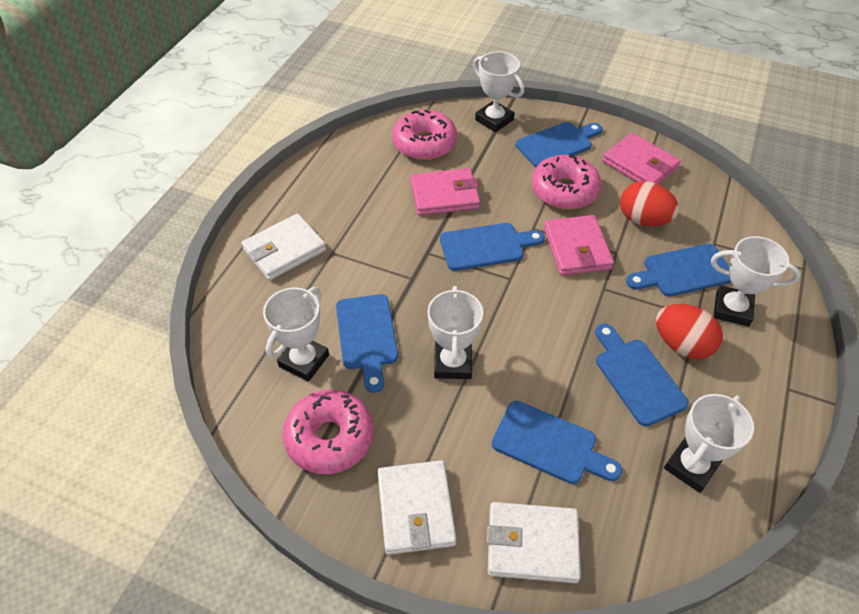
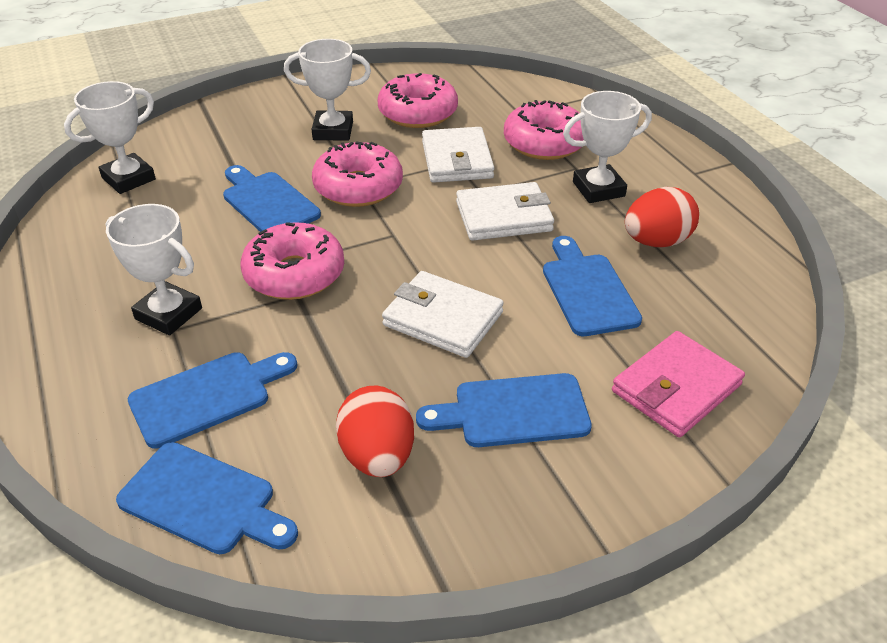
blue cutting board: [336,294,398,393] [440,223,545,271] [492,401,622,484] [516,122,602,167] [595,324,689,426] [626,244,731,297] = 6 -> [116,442,298,554] [128,352,297,449] [223,165,321,232] [416,373,592,447] [543,236,642,336] = 5
pink donut: [283,390,374,474] [392,110,457,160] [531,155,602,209] = 3 -> [240,222,344,300] [312,142,403,207] [378,73,458,128] [504,100,584,160] = 4
pink wallet: [411,168,480,216] [544,215,614,276] [602,133,681,184] = 3 -> [612,331,745,437] = 1
white trophy: [263,287,329,382] [427,286,483,379] [473,52,524,132] [664,394,754,493] [711,236,801,327] = 5 -> [64,81,156,194] [106,204,202,335] [284,39,371,141] [563,91,652,203] = 4

